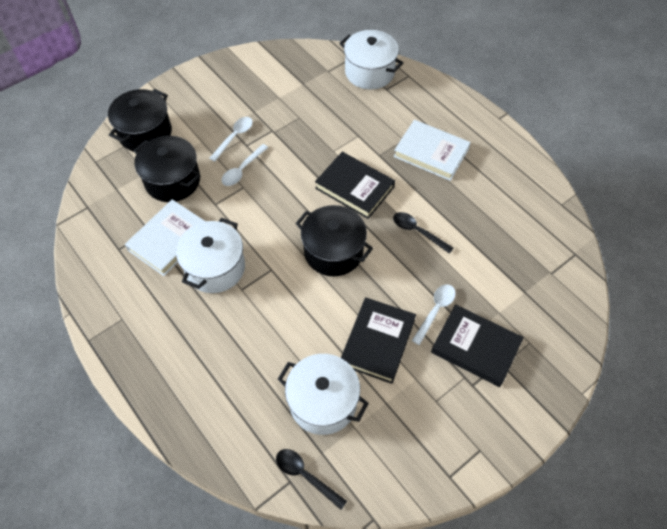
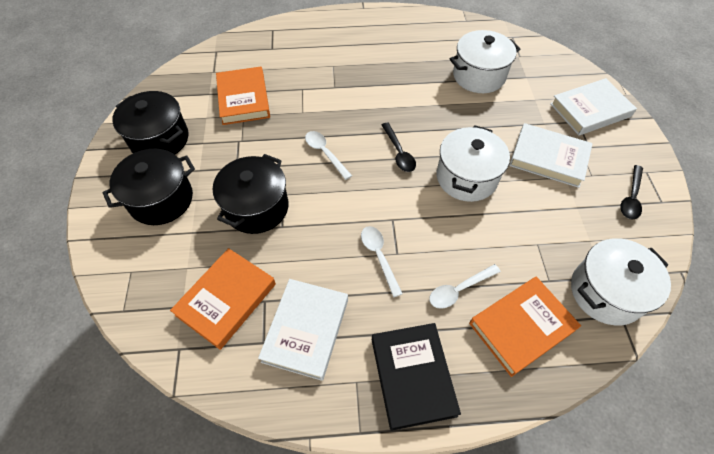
black book: [315,152,395,219] [341,298,416,384] [431,304,524,387] = 3 -> [372,323,461,431] = 1
orange book: none = 0 -> [170,248,276,350] [216,66,270,125] [469,277,581,377] = 3
white book: [125,199,206,276] [394,120,471,181] = 2 -> [258,279,348,381] [509,123,593,188] [550,78,637,136] = 3

